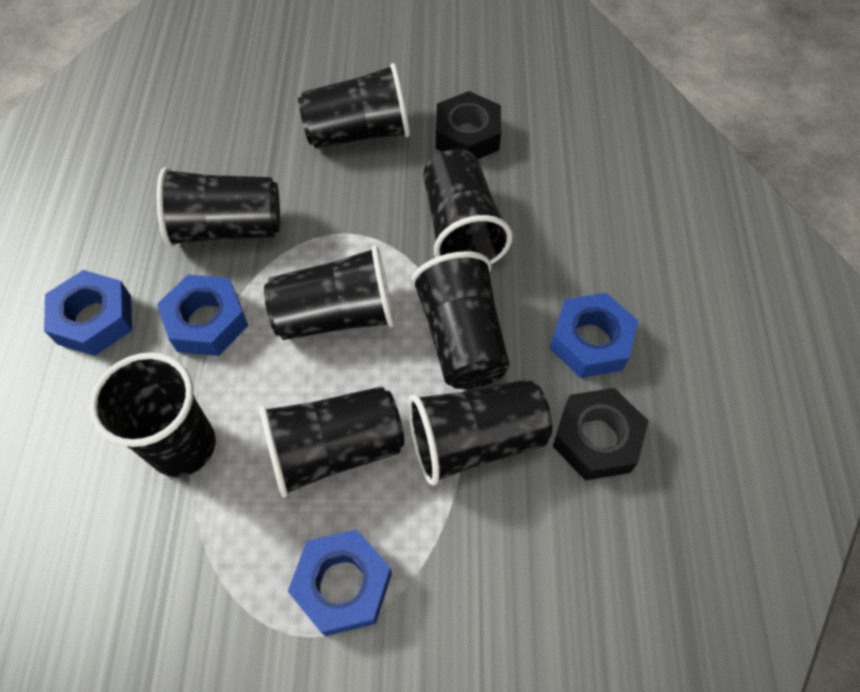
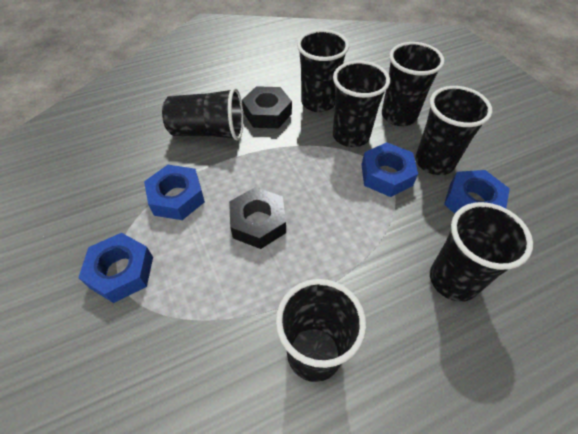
black cup: [89,352,216,477] [157,167,280,247] [259,386,404,498] [264,245,394,340] [298,63,410,148] [408,379,552,486] [411,251,510,389] [423,149,513,264] = 8 -> [162,87,243,140] [276,279,366,382] [297,29,349,112] [333,61,390,147] [382,42,445,126] [415,86,492,175] [430,202,533,302] = 7

